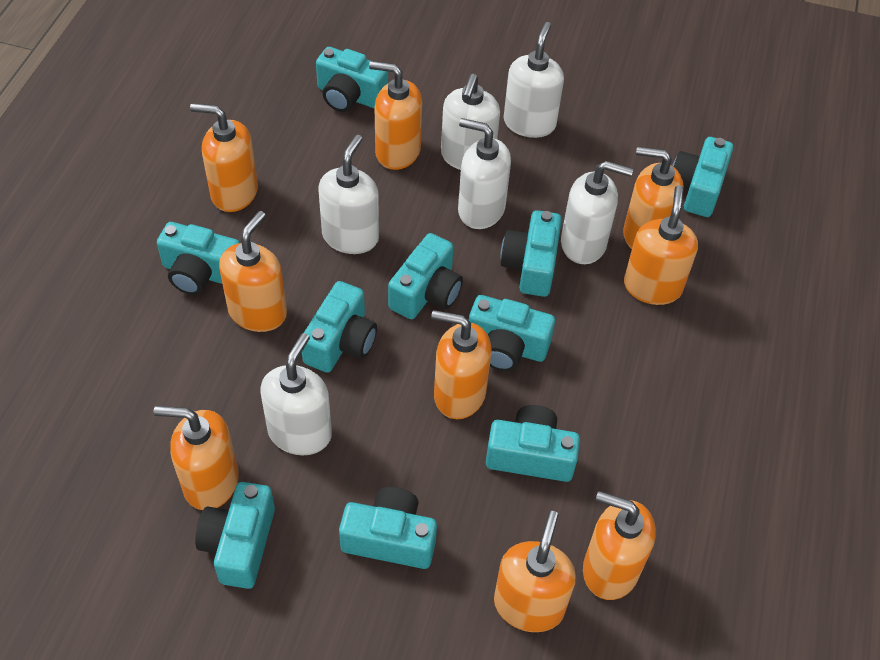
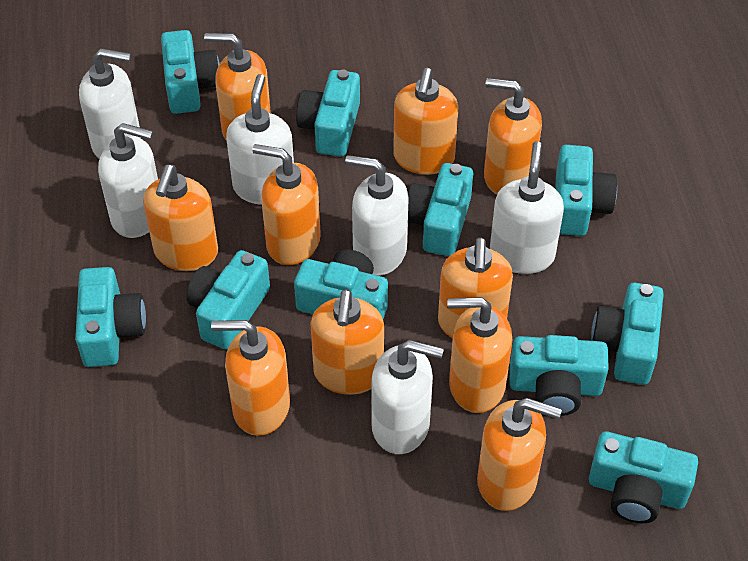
orange soap dispenser: [153,406,239,510] [190,103,258,212] [219,211,287,332] [369,61,422,170] [431,310,491,419] [494,511,576,632] [583,491,656,600] [623,147,684,249] [624,185,698,305] = 9 -> [143,165,218,271] [204,33,271,141] [211,320,290,436] [253,144,321,265] [311,289,384,395] [393,68,458,175] [438,237,513,338] [447,297,512,413] [477,398,562,511] [484,78,542,195] = 10

